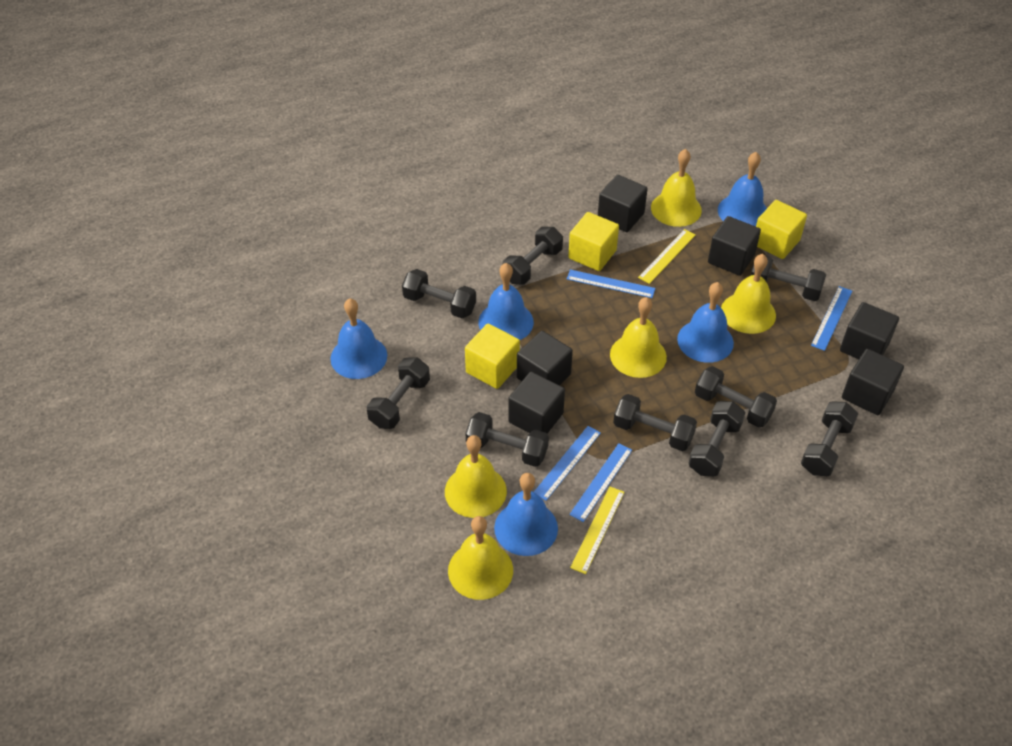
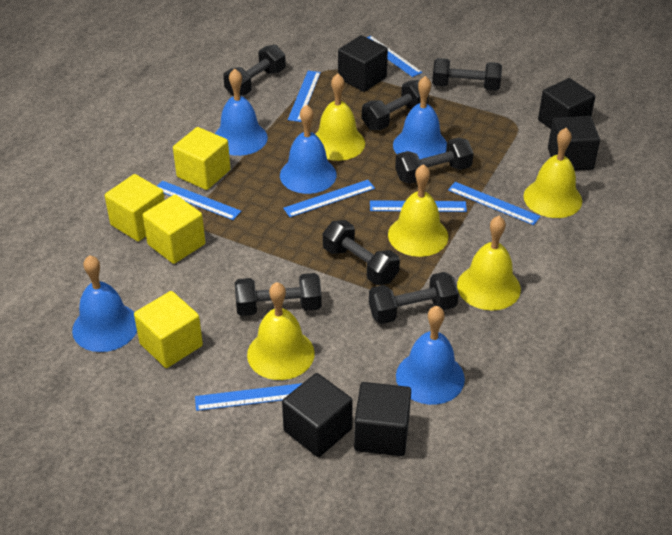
black cube: [508,372,565,434] [517,331,573,385] [598,175,648,232] [708,216,761,276] [840,302,899,359] [842,349,904,415] = 6 -> [282,373,353,457] [338,35,388,92] [354,382,411,456] [538,78,596,129] [548,116,600,171] = 5
black dumbbell: [367,358,430,429] [402,269,476,318] [465,412,549,467] [503,227,563,284] [613,394,697,451] [688,401,745,476] [695,366,777,428] [751,256,826,301] [801,401,858,476] = 9 -> [223,44,286,96] [235,273,322,316] [323,220,400,285] [362,80,429,130] [369,272,459,324] [395,138,473,184] [432,58,502,91] = 7
blue ruler: [534,426,601,501] [567,269,655,298] [569,443,632,522] [811,286,852,351] = 4 -> [157,181,241,220] [195,383,302,411] [283,180,375,217] [288,71,321,122] [367,36,422,77] [370,200,467,212] [448,182,541,225] = 7
yellow cube: [465,324,520,389] [568,212,619,271] [756,200,807,259] = 3 -> [105,174,165,241] [134,291,203,368] [143,195,205,264] [173,127,230,190] = 4
yellow ruler: [570,487,624,574] [638,229,696,284] = 2 -> none = 0

